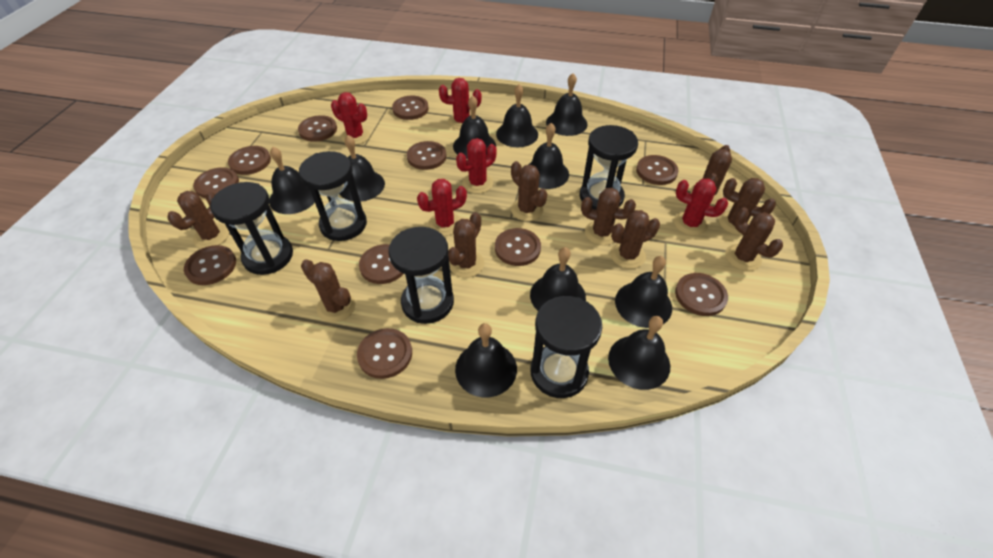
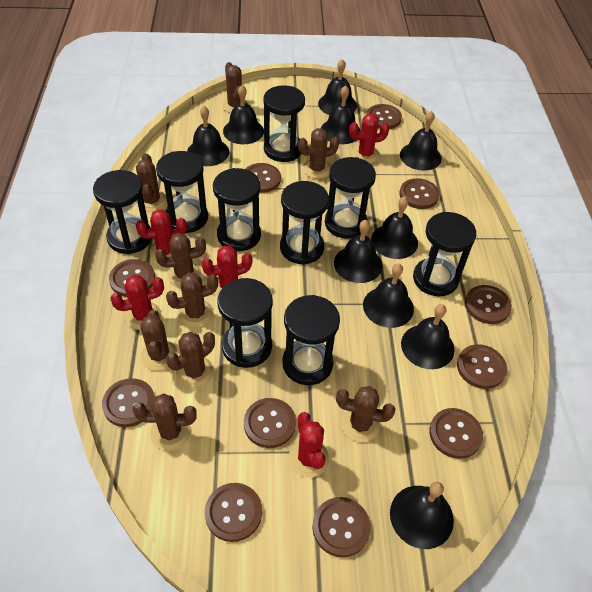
black hourglass: [210,182,293,275] [299,151,367,241] [388,227,454,324] [531,296,602,398] [580,125,638,210] = 5 -> [93,170,152,254] [156,151,208,233] [213,168,261,251] [217,278,273,368] [263,85,305,162] [280,181,329,265] [282,295,340,385] [325,157,376,239] [413,212,476,296] = 9

